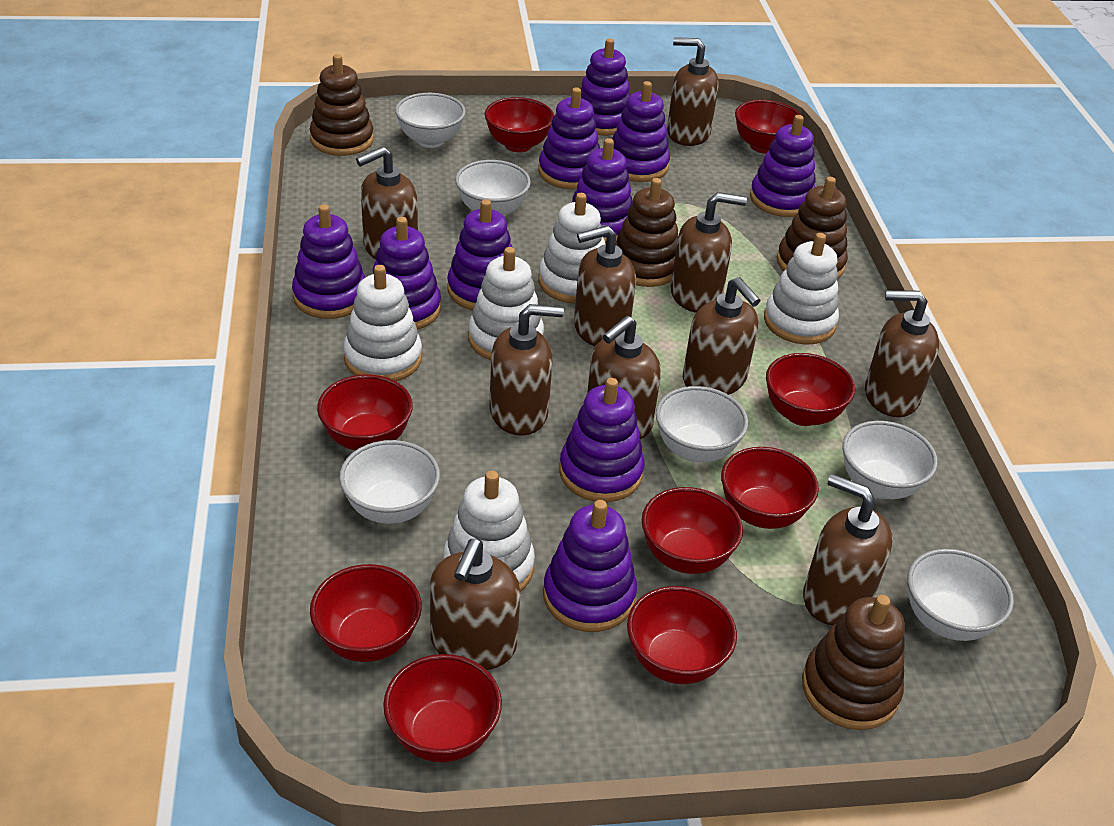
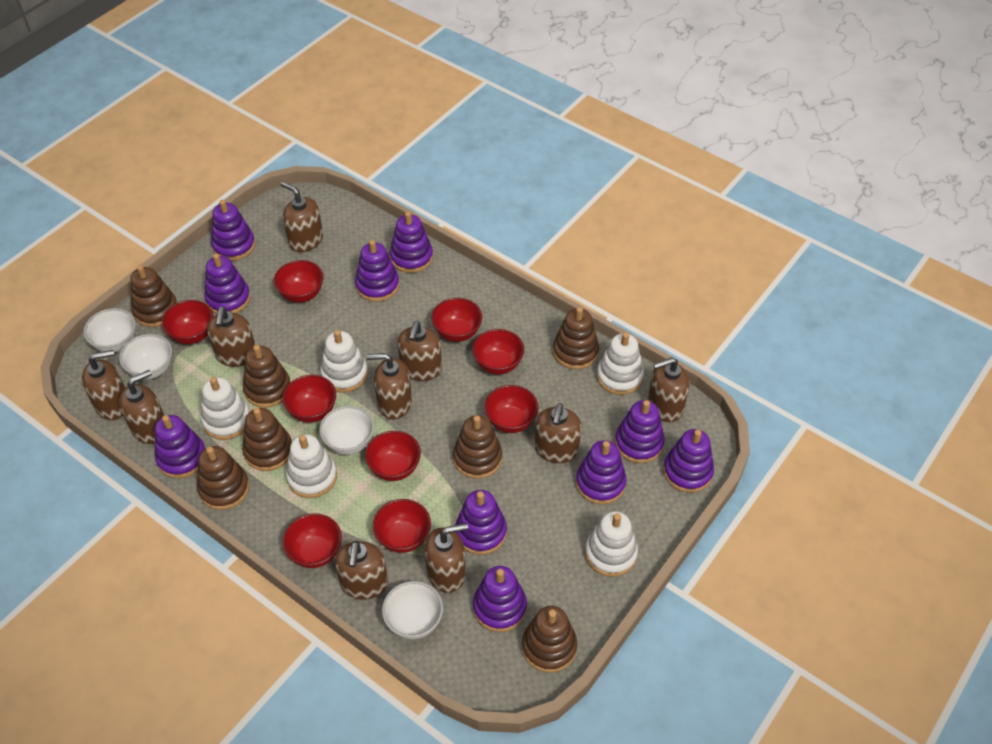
brown stacking toy: [310,54,374,156] [615,178,678,287] [777,177,848,279] [802,595,905,730] = 4 -> [130,265,178,327] [197,446,249,510] [242,408,292,471] [243,345,291,408] [453,415,502,479] [522,606,577,673] [553,307,599,369] = 7
white bowl: [339,440,440,524] [395,93,466,148] [455,160,531,216] [656,386,748,463] [843,421,938,499] [907,549,1014,641] = 6 -> [83,308,136,352] [119,334,172,380] [319,406,374,455] [382,581,443,639] = 4

